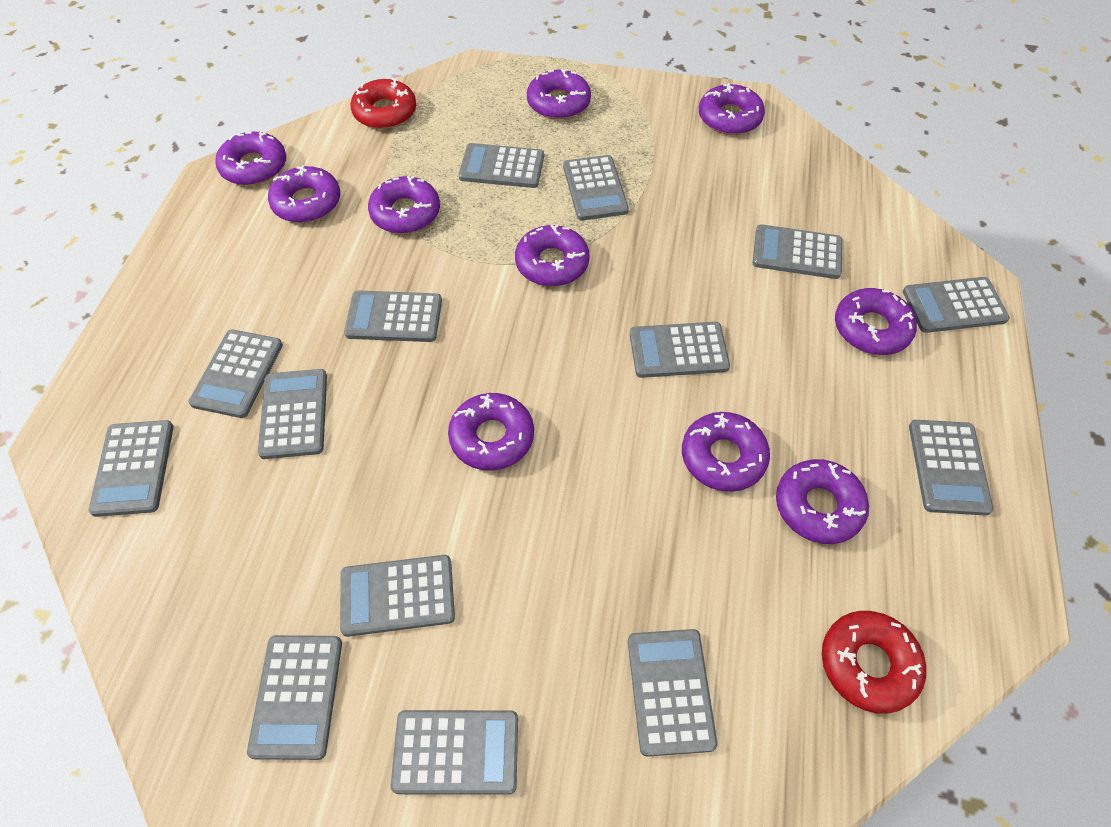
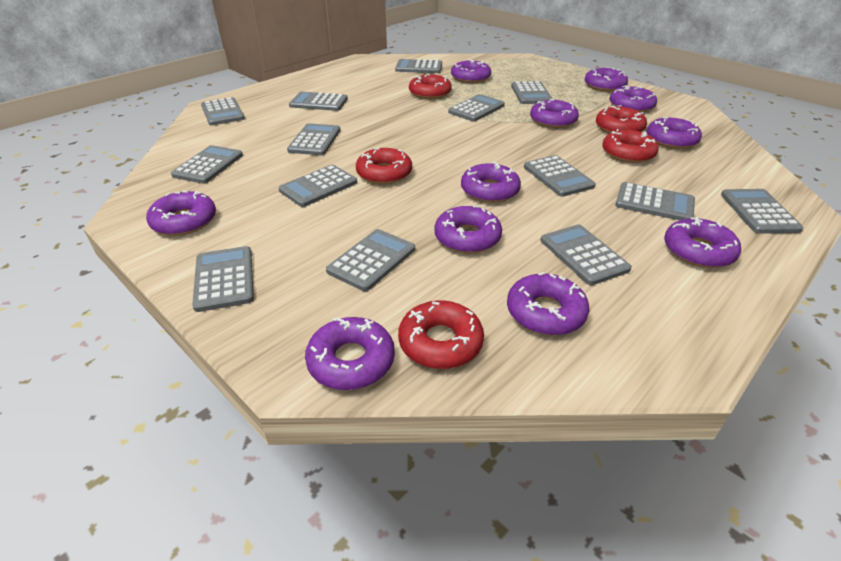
purple donut: [215,131,286,185] [268,165,340,223] [368,176,440,234] [448,393,534,471] [515,225,589,286] [527,69,591,119] [682,412,770,492] [699,83,765,135] [776,459,869,544] [835,288,917,355] = 10 -> [146,191,216,236] [305,317,395,390] [434,206,502,253] [451,59,491,83] [461,162,521,203] [507,272,589,335] [530,99,579,128] [585,67,628,92] [610,85,657,113] [647,117,702,149] [664,217,741,268] = 11
red donut: [351,78,416,129] [822,611,926,714] = 2 -> [356,148,412,184] [398,300,484,369] [409,74,452,99] [596,105,647,134] [602,129,659,163] = 5

